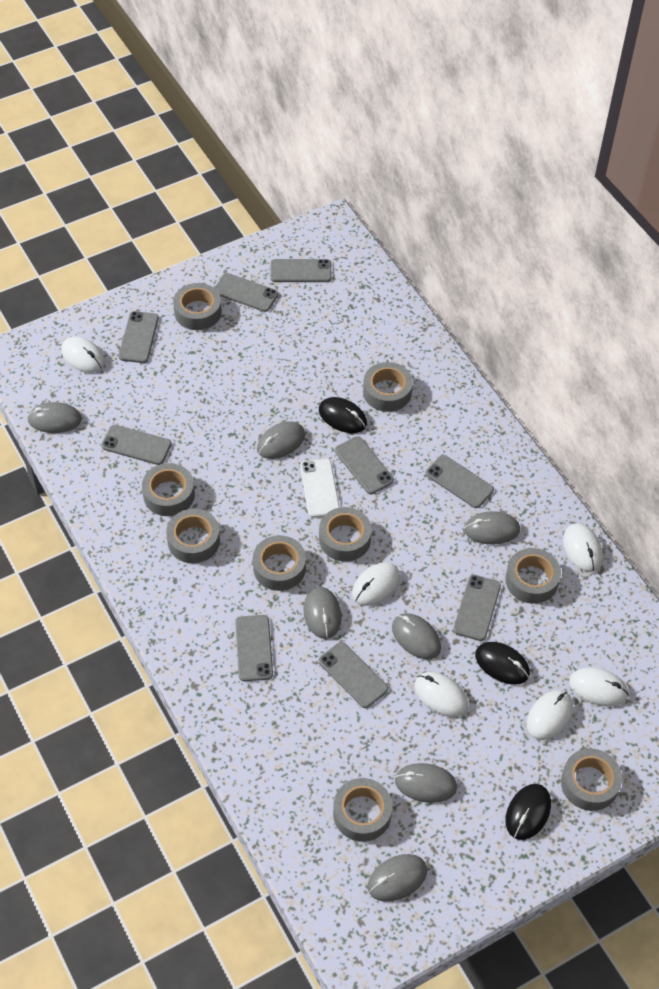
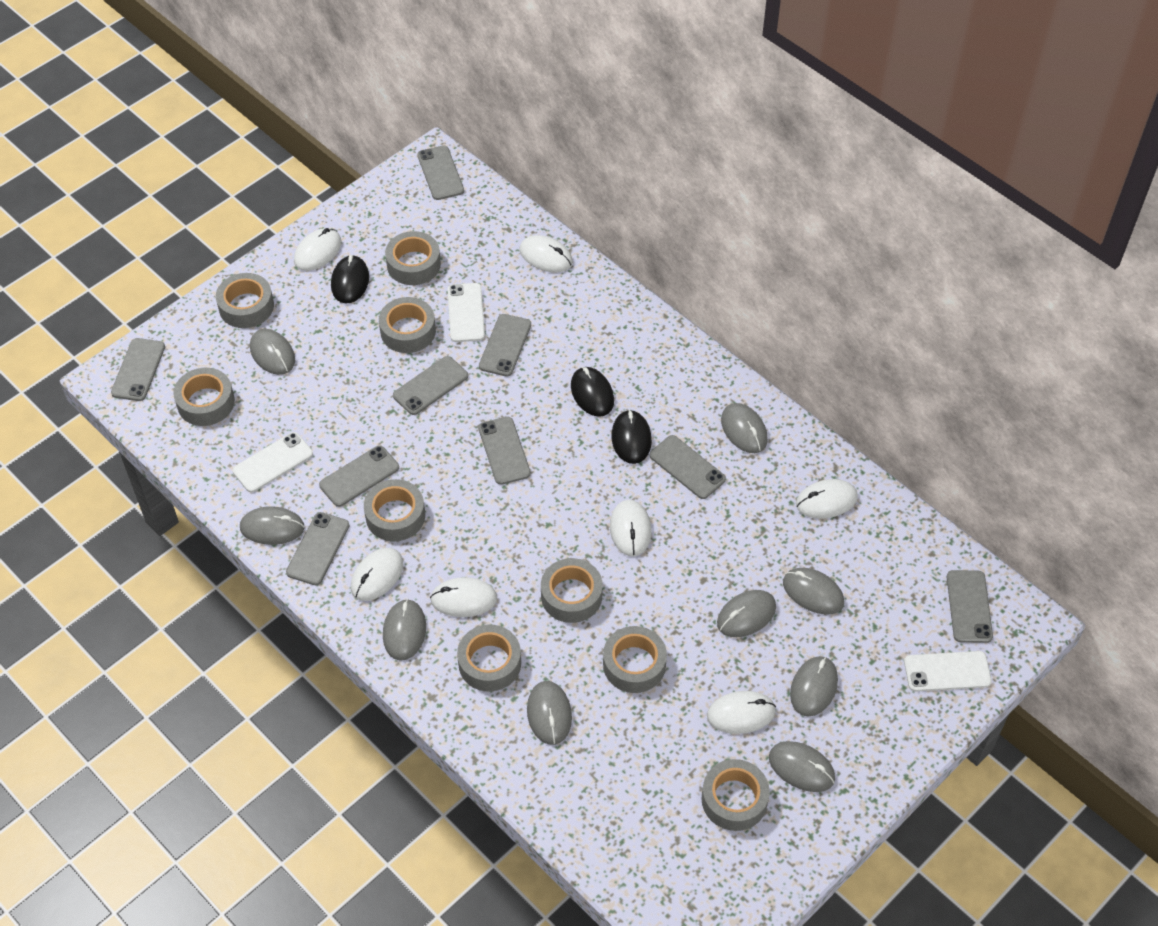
grey mouse: [27,402,82,433] [257,421,305,459] [303,587,342,639] [368,854,427,902] [392,613,441,659] [395,763,457,803] [464,511,520,545] = 7 -> [240,506,305,545] [250,329,295,375] [383,599,426,661] [527,681,572,745] [717,590,776,637] [721,403,768,453] [769,741,835,792] [783,568,844,615] [790,656,838,717] = 9
white mouse: [61,336,105,373] [352,563,400,606] [414,672,468,717] [526,690,573,740] [563,523,603,572] [569,667,629,707] = 6 -> [294,228,342,271] [351,548,403,601] [430,577,497,617] [520,235,573,272] [610,500,652,557] [707,691,776,734] [796,479,858,519] = 7
white phone: [300,459,340,518] = 1 -> [233,432,313,492] [448,283,485,342] [904,651,992,692] = 3

